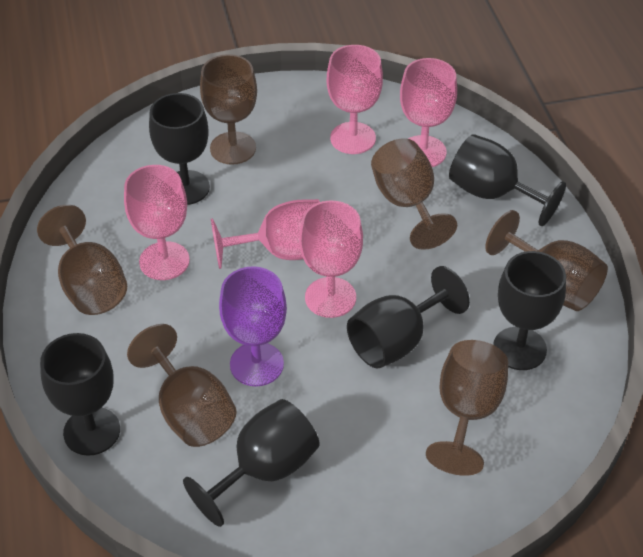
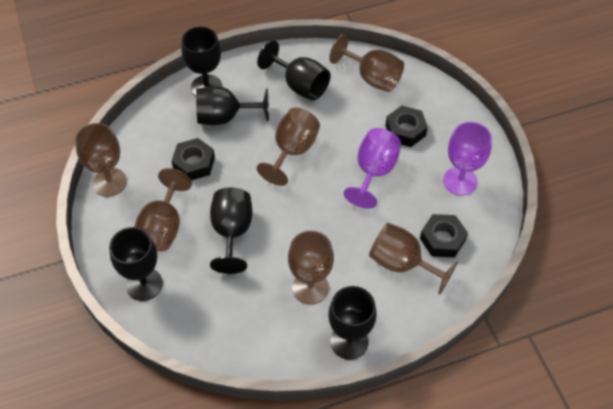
black nut: none = 0 -> [171,138,215,180] [386,106,428,147] [420,214,468,258] = 3
pink goblet: [124,165,190,280] [211,199,320,269] [299,201,363,318] [327,45,383,154] [400,58,457,167] = 5 -> none = 0
purple goblet: [219,266,287,386] = 1 -> [344,128,401,209] [443,122,492,196] = 2

